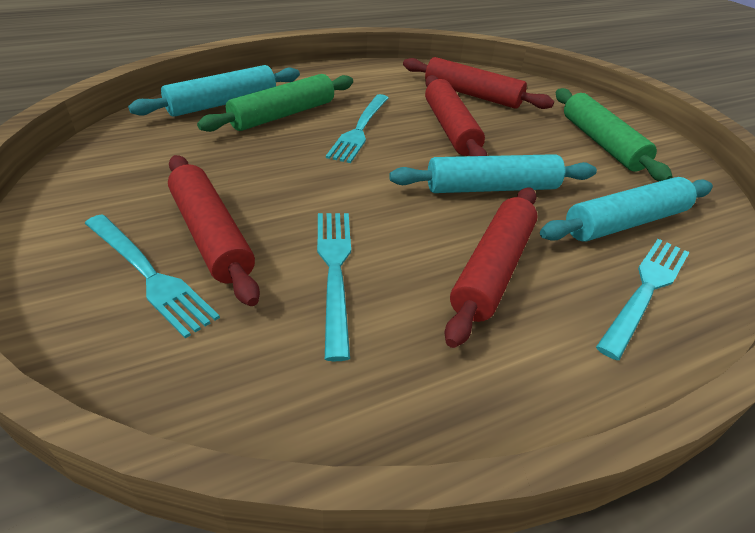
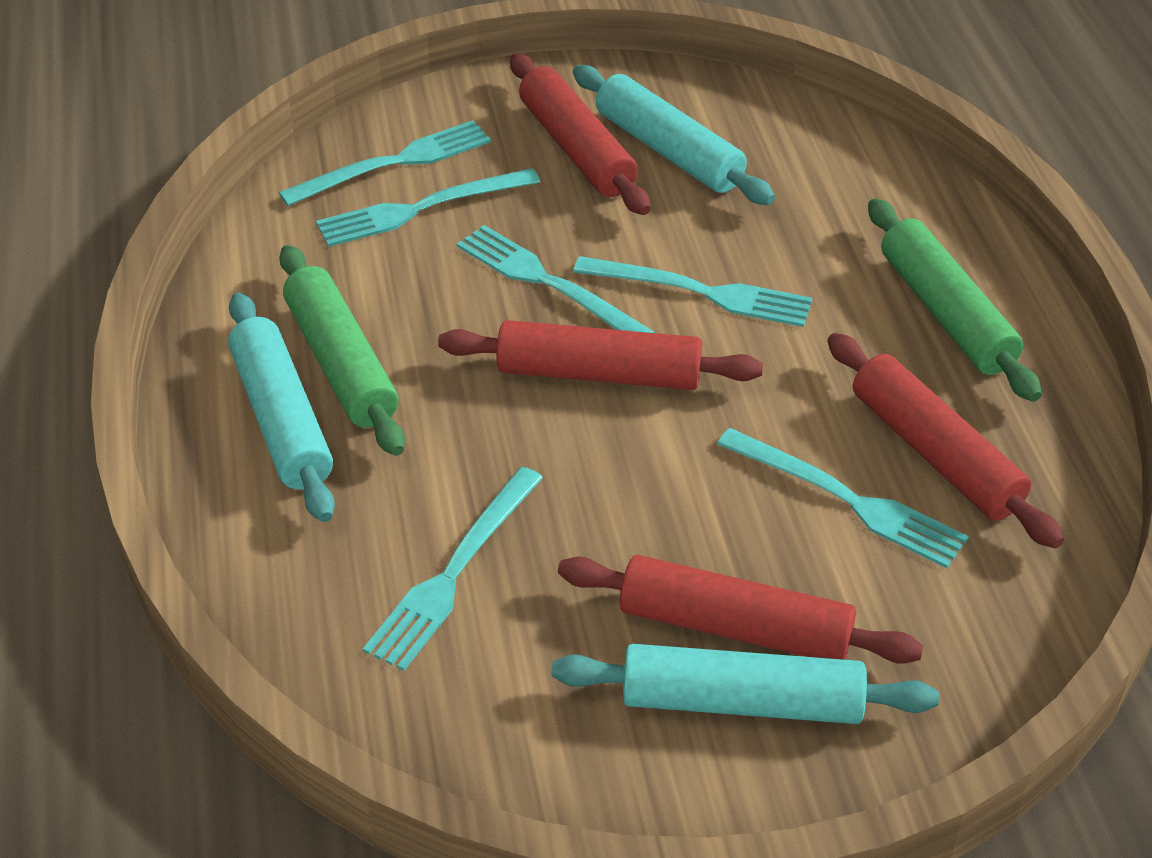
turquoise fork: [85,214,220,338] [317,213,351,361] [326,94,388,163] [596,239,690,360] = 4 -> [279,120,491,206] [316,168,540,247] [363,467,543,671] [457,225,655,333] [573,256,812,327] [717,428,969,568] = 6

